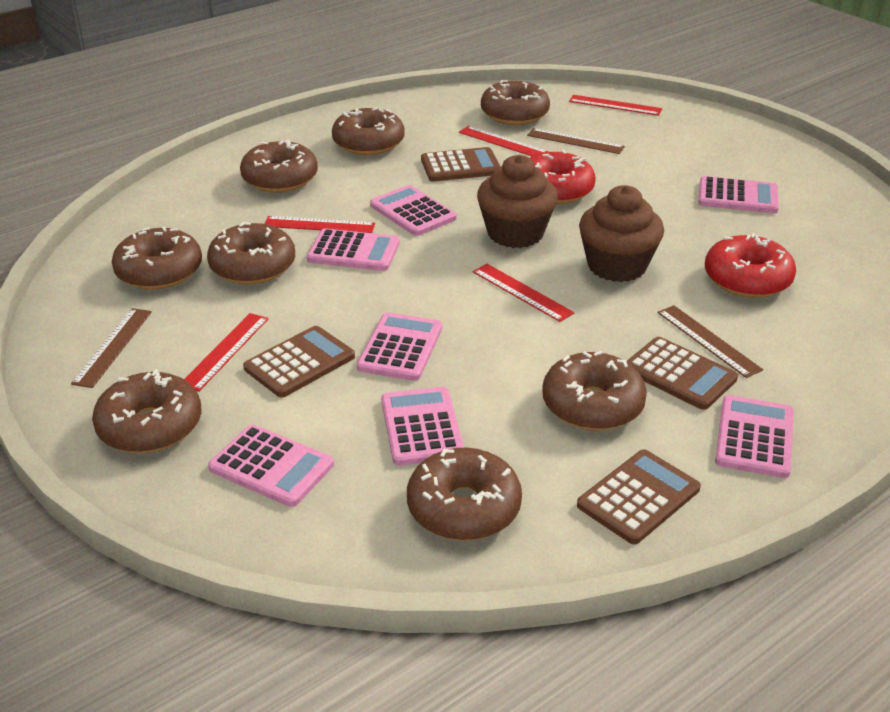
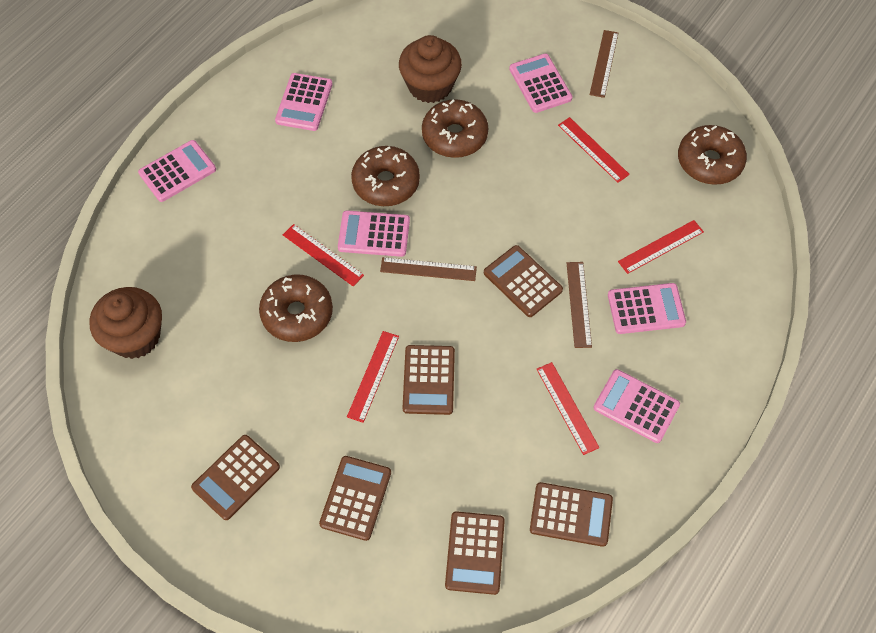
brown calculator: [243,326,355,398] [421,147,501,182] [577,450,701,544] [627,337,738,410] = 4 -> [191,435,280,520] [319,456,391,541] [403,345,455,415] [445,511,505,595] [484,245,563,317] [530,482,613,547] = 6
brown donut: [92,369,201,453] [112,226,202,290] [207,222,295,285] [240,139,318,193] [332,107,405,155] [407,448,522,541] [481,80,550,125] [542,351,647,431] = 8 -> [259,274,333,342] [351,146,420,206] [422,99,488,158] [678,125,747,185] = 4
pink calculator: [208,424,334,507] [307,228,400,271] [357,312,442,381] [370,185,457,236] [381,387,464,466] [698,176,779,213] [715,395,794,478] = 7 -> [138,140,216,202] [275,73,332,131] [338,210,410,257] [509,54,573,113] [594,369,680,443] [608,283,686,334] = 6
red donut: [530,150,596,204] [705,233,796,298] = 2 -> none = 0

